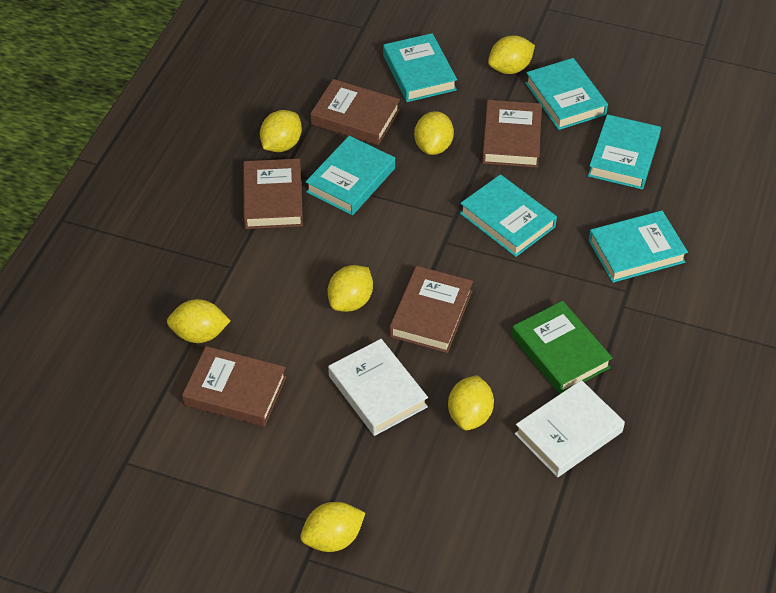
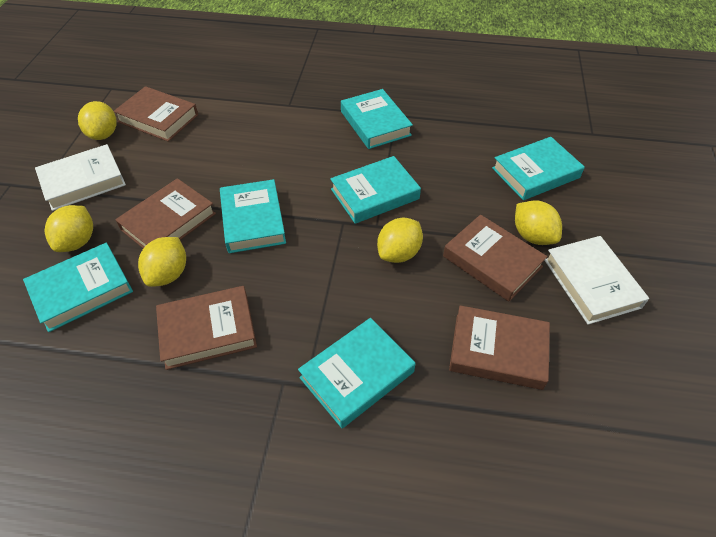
green book: [512,301,612,394] = 1 -> none = 0
yellow lemon: [167,299,230,343] [260,110,302,152] [300,502,365,552] [328,265,373,312] [414,111,454,155] [448,375,494,430] [488,35,535,74] = 7 -> [45,205,93,252] [78,101,117,140] [138,237,186,287] [377,218,423,263] [515,200,562,245] = 5

